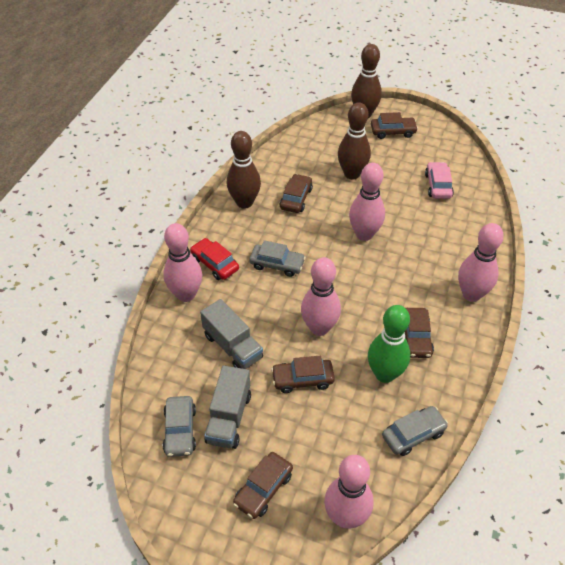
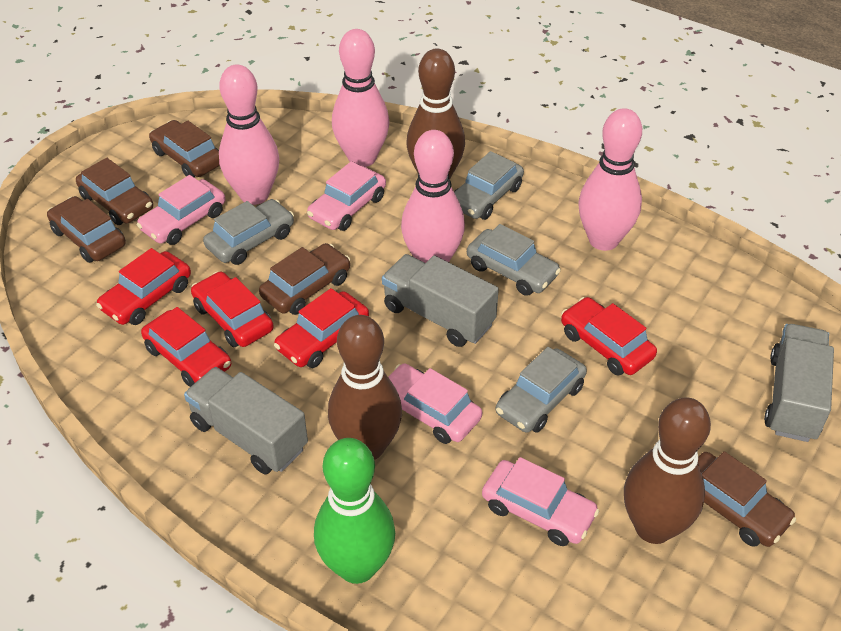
grey car: [163,396,196,457] [249,240,306,277] [382,406,448,456] = 3 -> [203,199,294,265] [454,151,524,220] [467,224,561,296] [496,347,587,433] = 4
grey truck: [200,299,263,369] [204,365,251,449] = 2 -> [184,367,308,475] [382,254,499,347] [764,324,834,442] = 3
pink bowling pin: [163,223,202,302] [301,257,341,336] [324,455,373,529] [349,163,385,241] [458,223,504,302] = 5 -> [219,64,279,205] [332,29,389,167] [401,130,465,263] [578,108,642,251] = 4
pink car: [425,162,454,199] = 1 -> [137,175,225,245] [307,161,386,231] [388,364,482,444] [482,457,599,546] = 4
red car: [190,238,239,280] = 1 -> [96,248,191,325] [141,307,231,387] [191,272,274,347] [274,288,369,368] [561,297,657,376] = 5

